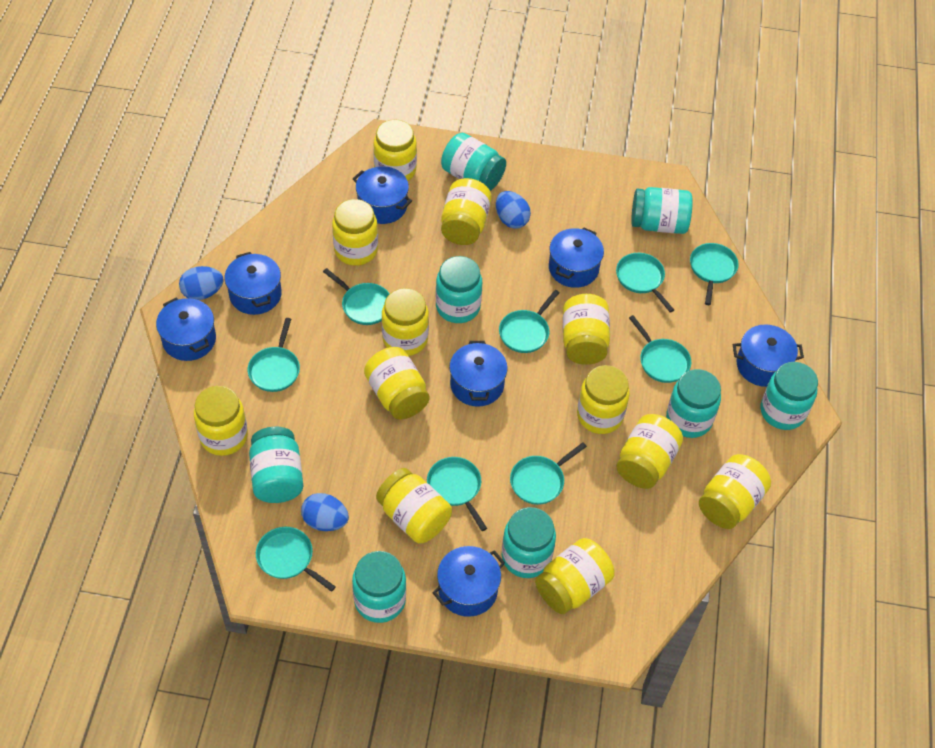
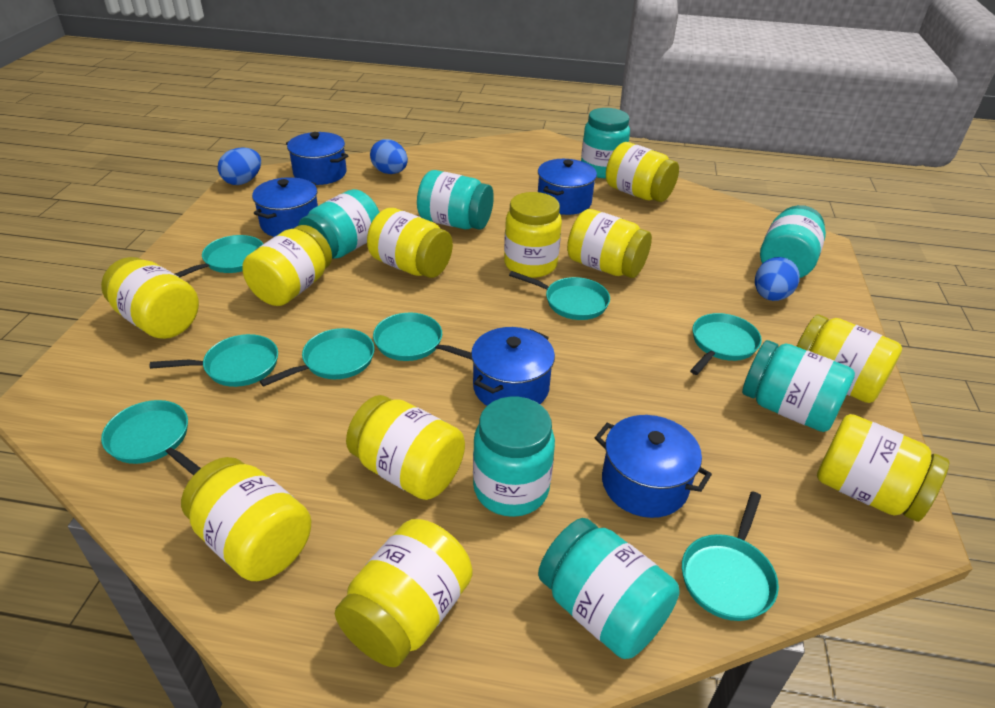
blue pot: [156,297,216,361] [225,252,282,315] [353,166,412,224] [432,546,505,617] [449,341,508,407] [549,227,604,288] [733,324,804,387] = 7 -> [252,177,318,237] [286,132,348,185] [471,327,555,406] [538,159,597,215] [595,415,712,518] = 5
turquoise jar: [249,427,303,503] [352,551,406,623] [436,256,482,323] [441,133,506,191] [502,507,556,578] [631,187,693,234] [666,369,721,438] [760,362,818,430] = 8 -> [298,189,380,259] [417,170,494,230] [473,397,555,517] [538,518,680,659] [581,108,630,178] [742,340,855,432] [760,205,826,278] = 7
turquoise pan: [248,318,300,392] [256,527,336,592] [323,268,390,325] [427,457,487,531] [499,290,560,353] [510,442,587,505] [616,253,674,312] [629,315,691,383] [690,243,739,305] = 9 -> [101,400,201,476] [150,334,278,387] [175,235,263,277] [260,328,375,387] [373,313,472,361] [509,271,610,320] [682,491,779,621] [690,313,762,375] = 8
yellow jar: [194,386,248,456] [332,199,378,266] [364,347,430,420] [373,119,417,181] [376,468,452,543] [382,288,429,356] [441,178,491,245] [535,538,615,614] [563,294,610,365] [577,365,630,434] [616,414,683,489] [699,454,771,529] = 12 -> [101,257,199,339] [181,457,311,581] [242,225,332,306] [335,519,473,667] [346,395,465,500] [367,208,453,278] [504,192,562,278] [567,209,652,278] [606,142,679,202] [796,314,902,403] [817,414,949,522] = 11

